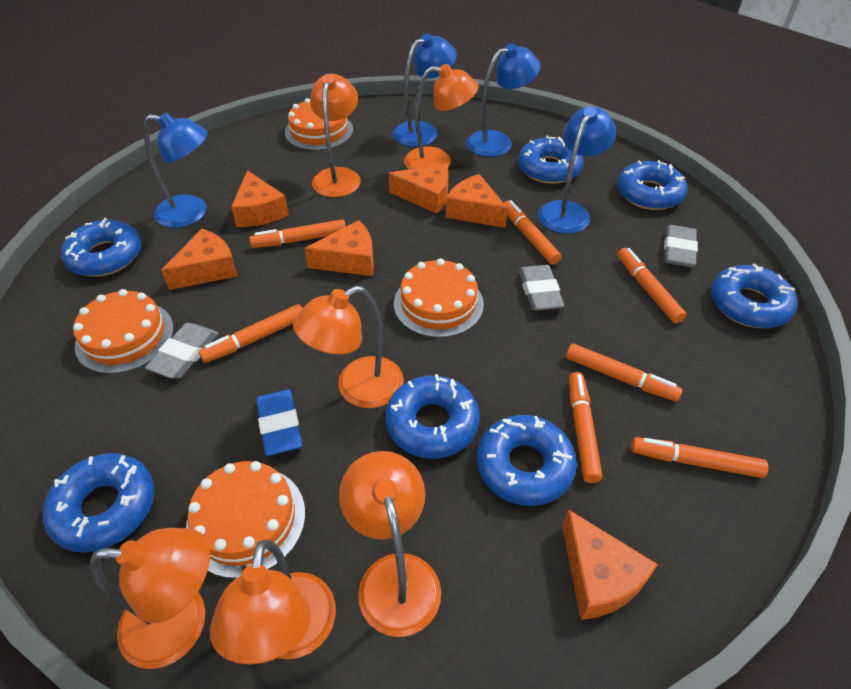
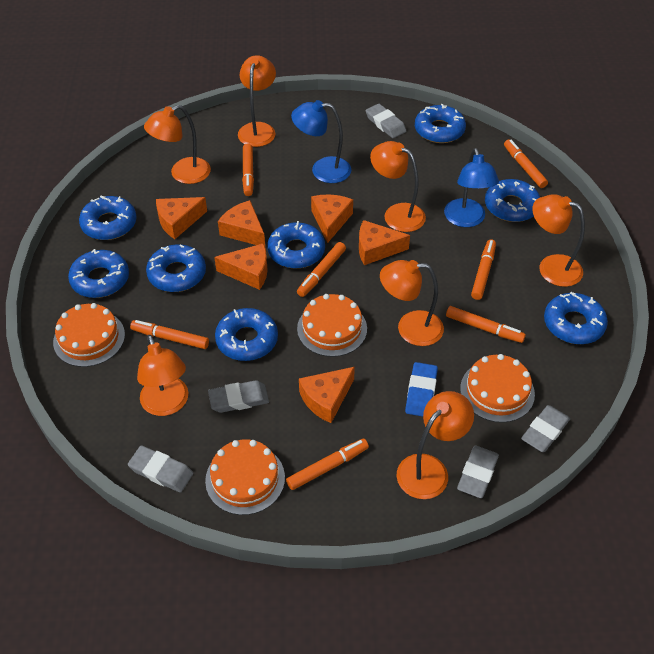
blue donut: [43,453,155,553] [61,218,142,277] [385,374,480,459] [477,415,577,506] [518,135,584,184] [617,160,687,210] [711,263,797,328] = 7 -> [68,249,129,298] [79,196,137,240] [146,244,206,292] [215,308,278,361] [267,221,325,269] [415,104,466,143] [485,179,540,222] [544,292,608,344] = 8
blue lamp: [144,112,208,228] [393,33,457,147] [466,43,541,157] [538,107,616,234] = 4 -> [291,100,351,183] [444,148,499,227] = 2
grey eraser: [145,323,219,379] [519,265,564,311] [664,225,698,267] = 3 -> [128,446,193,493] [208,380,269,413] [366,104,406,138] [457,446,499,498] [521,405,570,452] = 5
orange lamp: [90,528,210,669] [210,539,336,664] [293,286,404,408] [310,74,361,197] [339,451,441,637] [404,64,478,169] = 6 -> [137,335,189,416] [144,105,211,184] [238,55,276,147] [370,141,426,232] [380,260,444,346] [396,391,474,499] [532,194,585,287] = 7

